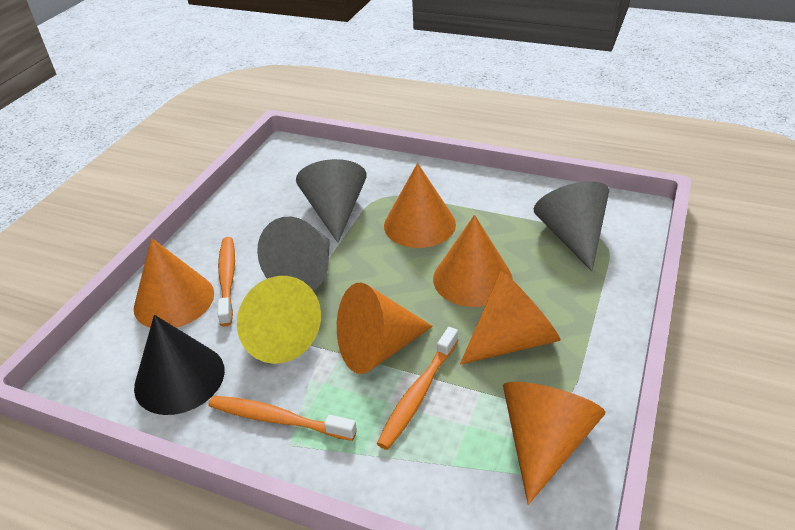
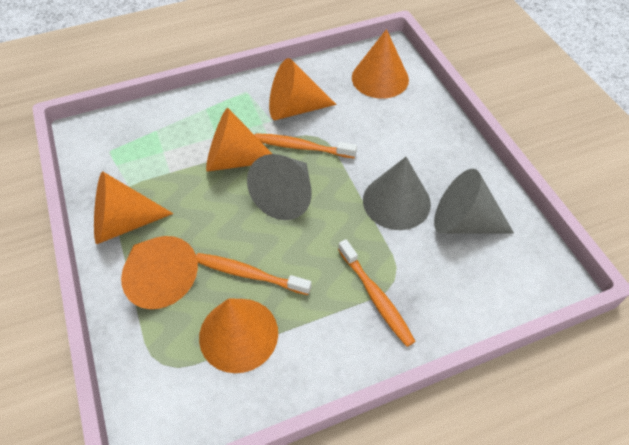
black cone: [134,315,225,415] = 1 -> none = 0
yellow cone: [237,276,321,364] = 1 -> none = 0

